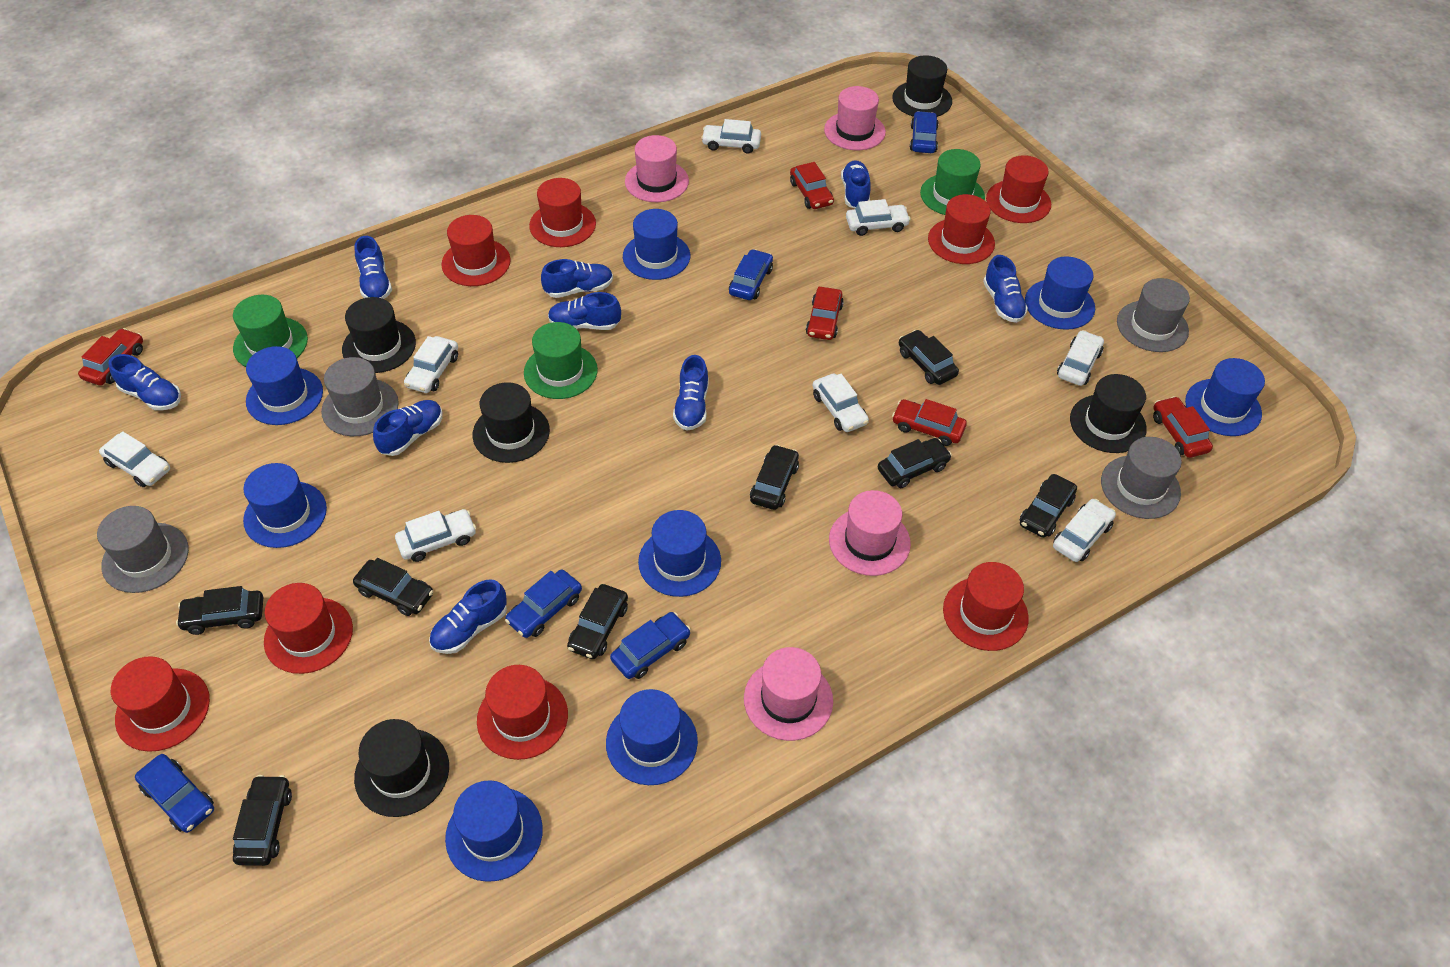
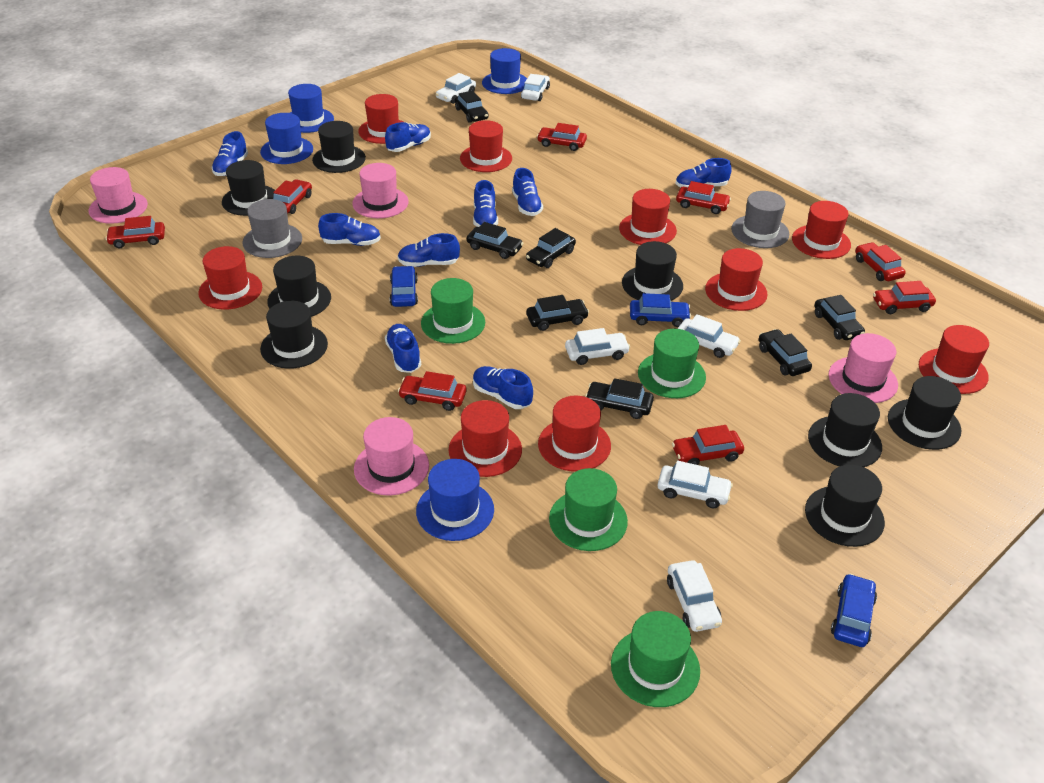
black car: [176,586,263,635] [233,775,292,866] [353,558,433,616] [567,584,628,659] [750,445,799,510] [878,438,952,488] [899,330,959,385] [1020,474,1077,538] = 8 -> [455,91,489,123] [467,222,523,259] [526,228,576,268] [526,295,589,331] [585,378,654,419] [759,329,812,376] [814,295,865,340] = 7
black hat: [342,297,416,373] [354,719,449,817] [473,382,550,463] [892,55,952,117] [1070,374,1147,453] = 5 -> [222,160,275,216] [260,301,328,369] [267,256,331,317] [312,121,366,173] [622,241,683,301] [805,465,885,547] [808,393,882,467] [888,376,961,450] = 8
blue car: [135,754,214,833] [505,569,582,638] [610,612,691,679] [729,249,773,300] [910,111,939,153] = 5 -> [390,266,418,307] [630,293,691,327] [831,574,877,647] = 3
blue hat: [243,463,327,548] [246,346,323,425] [445,780,543,882] [606,689,698,785] [623,209,690,280] [638,510,721,597] [1025,256,1095,330] [1185,358,1265,436] = 8 -> [260,113,313,164] [288,84,334,133] [416,459,494,541] [482,48,527,94] = 4
green hat: [233,295,308,367] [524,322,598,399] [920,149,985,215] = 3 -> [421,278,485,344] [549,468,628,551] [611,611,700,707] [638,329,706,398] = 4
grey hat: [97,506,189,593] [321,357,399,436] [1101,437,1182,519] [1117,278,1190,352] = 4 -> [242,199,302,258] [731,191,789,248] = 2
red car: [78,328,143,386] [790,162,834,209] [806,287,844,340] [892,399,967,446] [1153,396,1213,458] = 5 -> [105,216,165,248] [273,179,312,214] [398,371,467,411] [537,123,587,151] [672,425,744,465] [676,181,731,214] [855,242,906,281] [873,281,936,314] = 8
red hat: [111,656,210,752] [264,583,353,674] [441,215,511,286] [477,665,568,760] [529,178,596,247] [928,194,995,264] [943,562,1029,651] [986,155,1051,223] = 8 -> [198,246,262,310] [358,94,403,144] [448,400,522,477] [460,120,512,172] [538,396,611,472] [619,189,677,245] [705,248,768,311] [792,201,851,259] [919,325,989,394] = 9
white car: [99,431,170,487] [395,509,476,562] [404,336,458,393] [701,119,761,154] [813,373,869,432] [846,199,911,236] [1053,499,1116,562] [1057,330,1104,386] = 8 -> [436,73,476,104] [521,74,550,101] [565,328,630,365] [658,461,733,508] [667,560,722,632] [677,314,741,358] = 6

